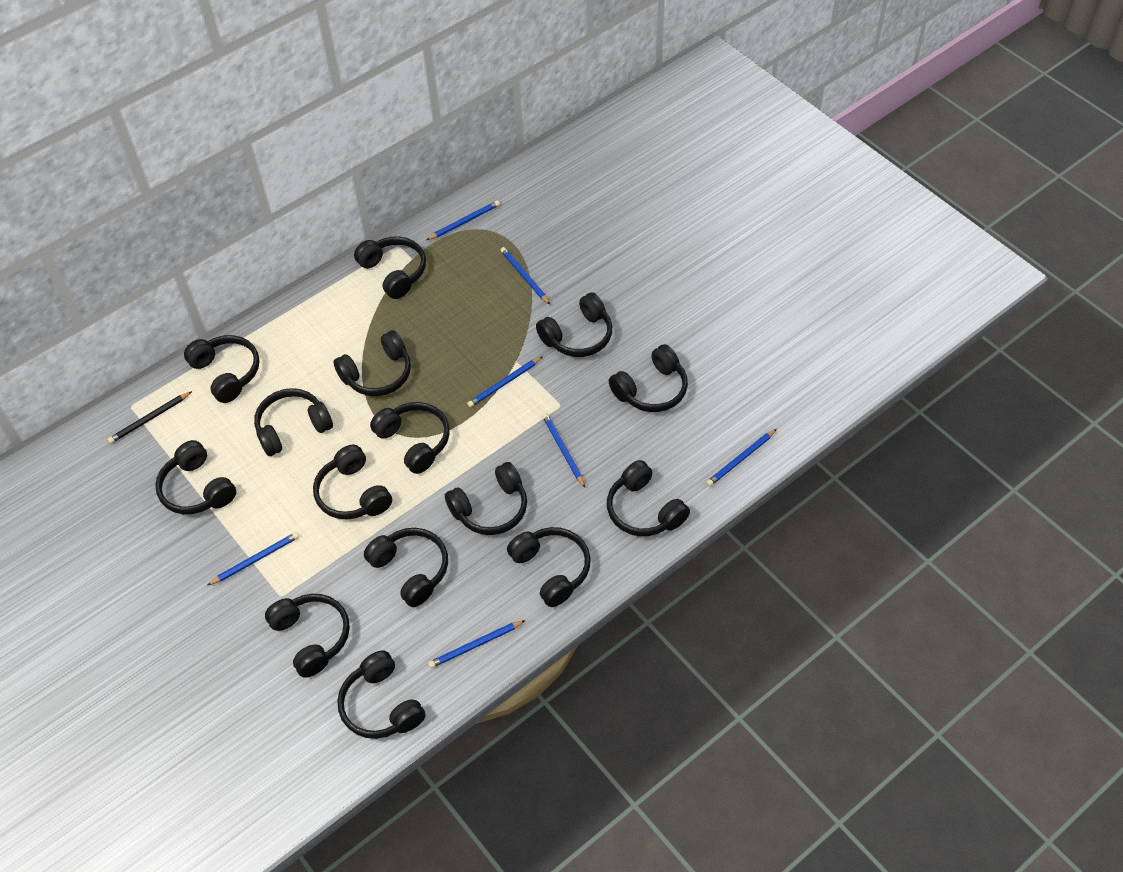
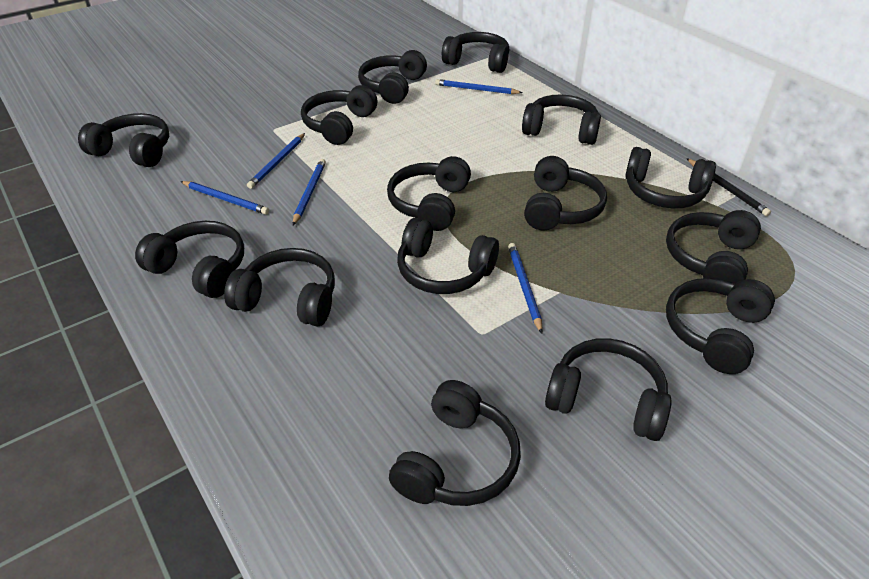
blue pencil: [208,532,299,585] [426,201,500,240] [428,620,525,668] [467,356,543,407] [501,247,550,304] [542,413,585,487] [706,429,776,486] = 7 -> [180,181,269,215] [247,133,305,189] [293,159,326,225] [435,79,523,94] [508,243,543,333] = 5

